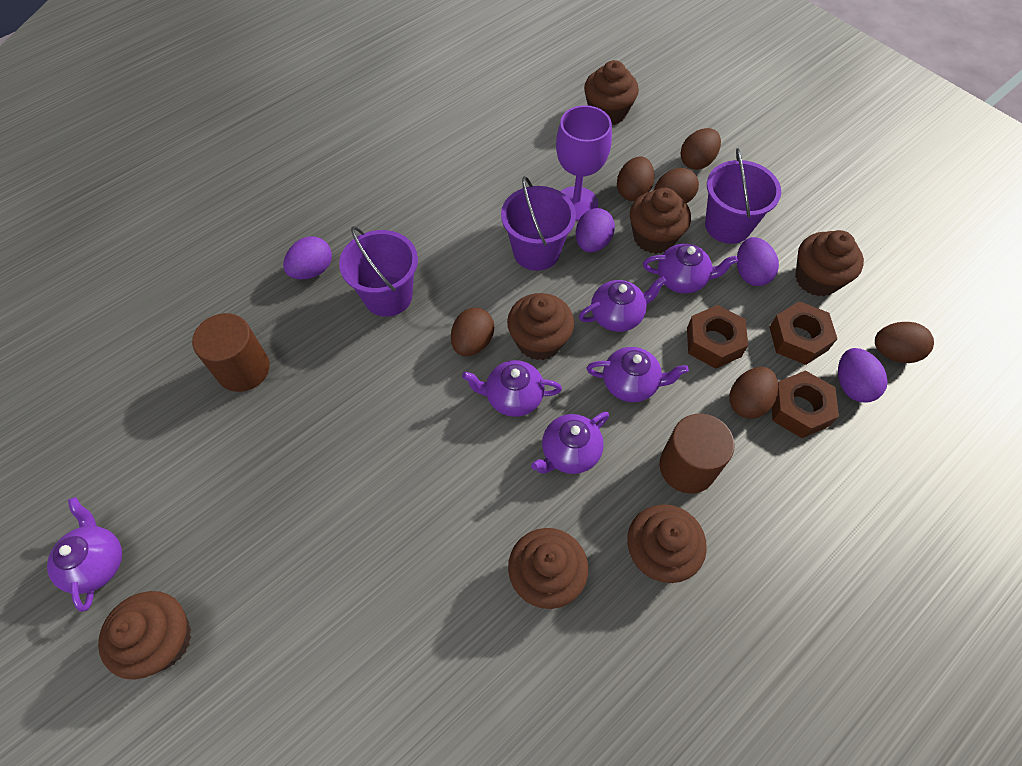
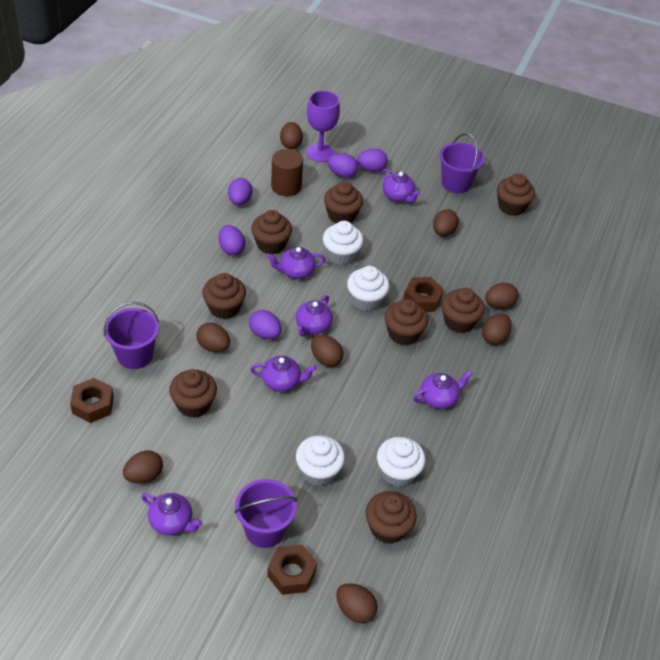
brown cupcake: [98,591,191,679] [507,293,574,360] [508,528,588,609] [584,60,639,125] [627,504,707,583] [630,188,691,254] [795,230,864,296] = 7 -> [169,369,217,418] [202,273,246,319] [251,210,292,254] [324,182,363,224] [366,491,417,544] [384,299,428,345] [442,288,484,333] [497,173,535,216] = 8
brown cylinder: [192,313,270,392] [659,414,735,494] = 2 -> [271,149,303,196] = 1
brown egg: [451,308,494,356] [617,156,654,201] [654,168,699,203] [680,128,721,170] [730,367,778,419] [875,322,934,363] = 6 -> [123,450,163,484] [196,323,230,352] [280,122,303,149] [311,335,343,367] [336,583,377,623] [433,209,459,236] [482,314,512,345] [485,283,519,309] = 8
purple egg: [283,236,332,279] [576,208,615,252] [737,237,779,286] [838,348,888,403] = 4 -> [219,225,245,255] [228,178,252,205] [249,310,282,339] [328,153,358,178] [357,149,388,172] = 5
white cupcake: none = 0 -> [296,435,345,486] [323,221,364,265] [347,266,390,311] [377,437,426,487] = 4

